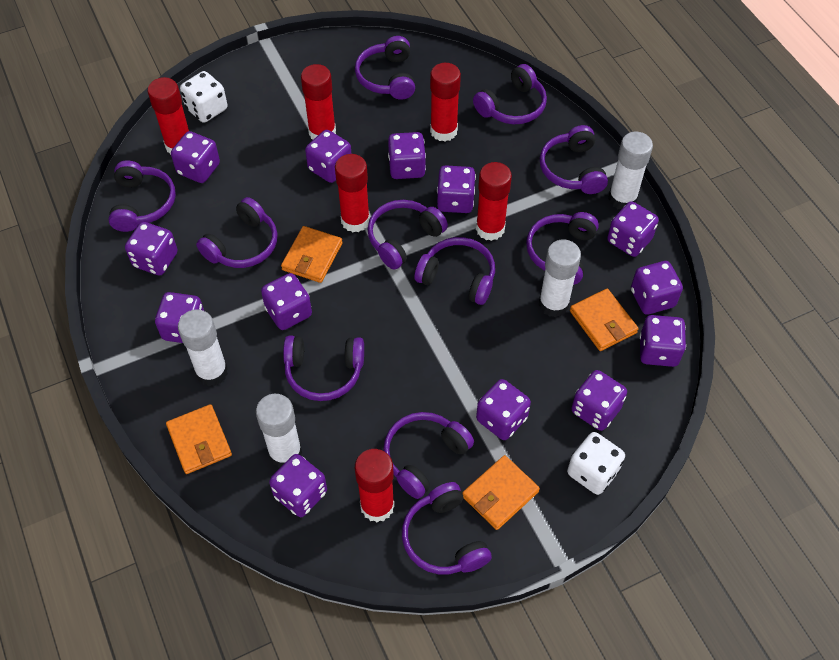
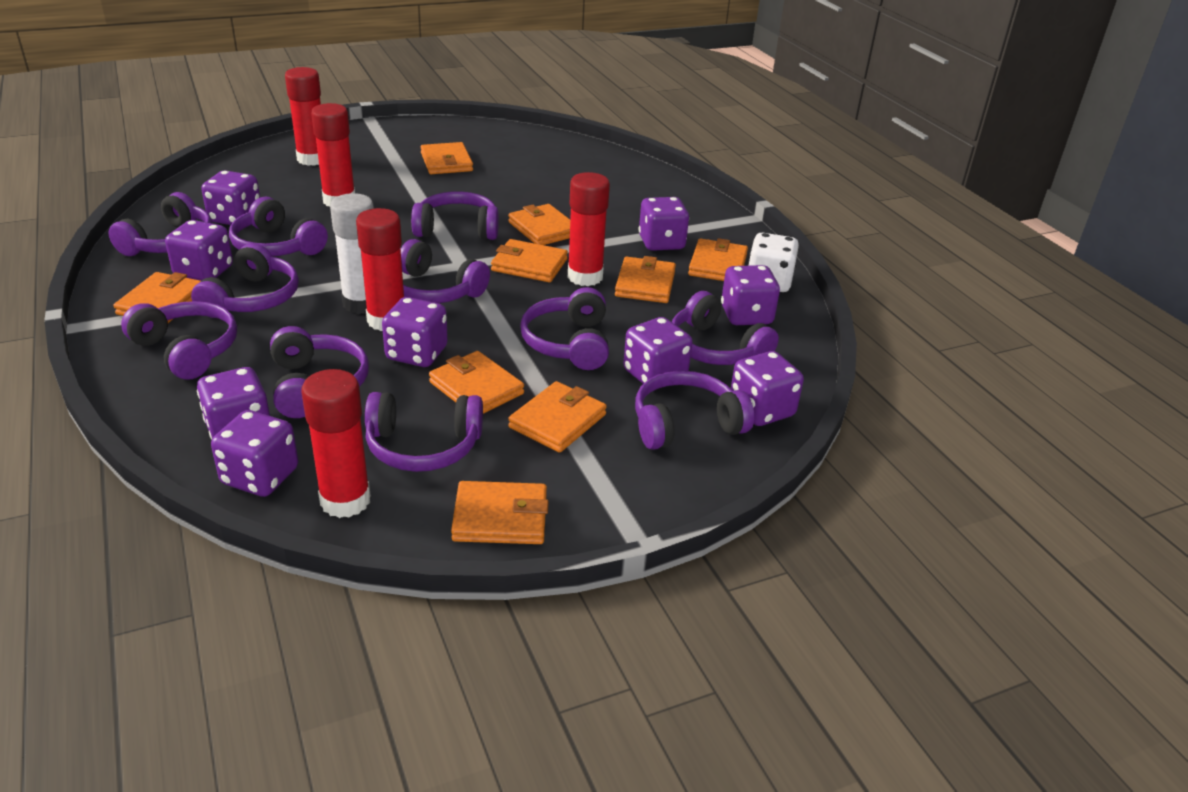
orange wallet: [166,404,232,474] [281,226,343,283] [462,455,540,530] [570,289,639,351] = 4 -> [113,272,200,323] [421,142,473,174] [429,351,524,414] [451,481,549,544] [491,239,568,282] [508,204,570,245] [508,381,607,453] [615,256,676,303] [688,238,748,281] = 9
purple dice: [125,222,178,275] [155,292,204,343] [171,131,220,183] [261,273,312,330] [269,454,327,517] [305,130,351,183] [388,132,426,179] [437,165,476,213] [476,379,531,440] [571,370,627,431] [607,201,659,257] [631,261,683,314] [640,315,686,367] = 13 -> [165,220,233,281] [197,367,270,440] [201,170,260,225] [211,410,298,497] [382,297,448,367] [623,317,693,384] [639,197,689,251] [721,265,780,325] [731,351,804,426] = 9
red glue stick: [148,77,189,155] [301,64,336,140] [335,154,370,232] [355,449,395,522] [430,63,461,142] [476,162,512,241] = 6 -> [285,67,321,166] [301,369,371,518] [311,103,355,207] [356,208,404,331] [568,172,610,286] = 5
white dice: [180,71,227,123] [567,432,625,495] = 2 -> [748,233,799,292] = 1
white glue stick: [178,310,228,386] [256,394,302,468] [539,239,581,317] [608,132,653,210] = 4 -> [330,193,374,314] = 1

